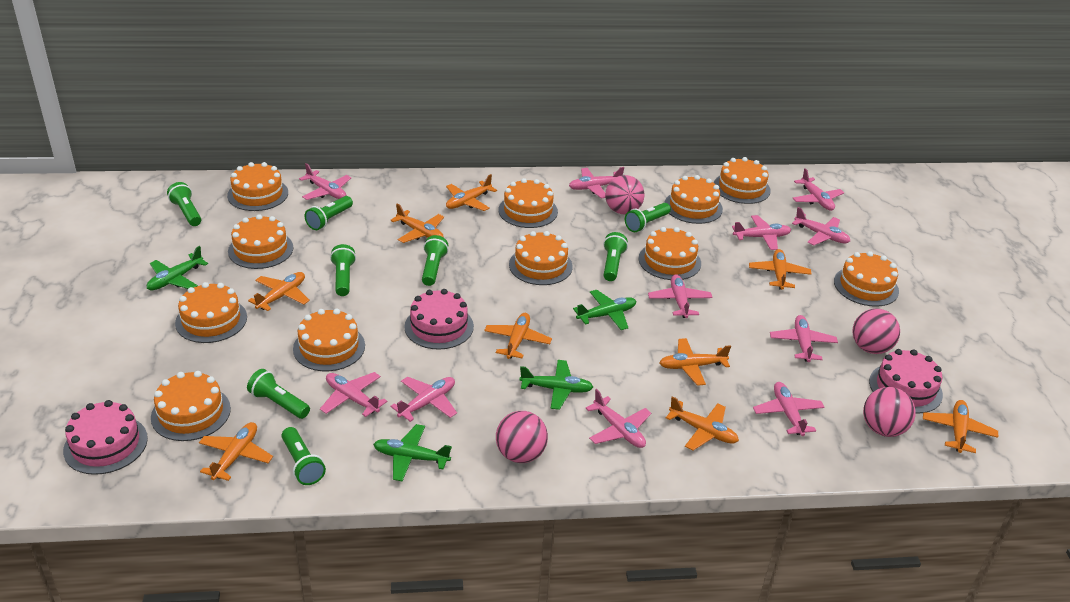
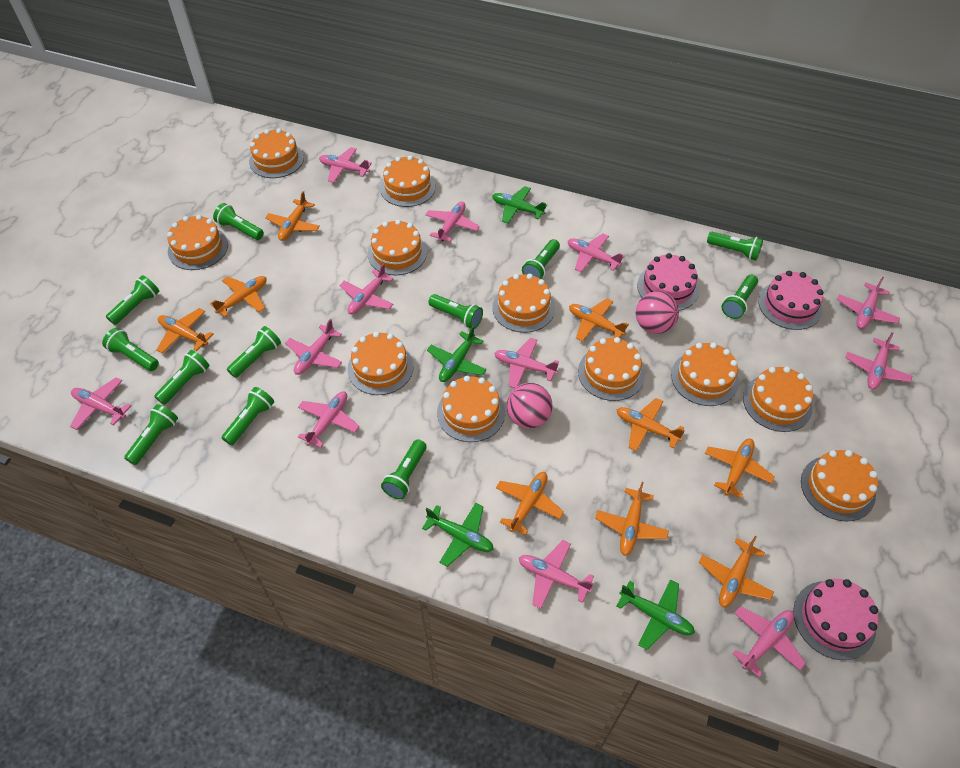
green flashlight: [167,182,201,226] [247,369,310,419] [282,427,326,485] [305,196,353,230] [330,244,356,296] [422,235,449,286] [603,232,628,281] [625,203,671,232] = 8 -> [102,328,159,371] [106,275,159,325] [124,404,178,465] [154,350,210,405] [213,203,264,240] [221,387,274,445] [227,326,281,378] [381,439,427,499] [428,294,483,329] [522,239,560,279] [707,232,763,261] [721,275,758,319] = 12
pink ball: [496,411,548,463] [605,175,645,214] [852,308,900,354] [863,387,916,437] = 4 -> [506,383,553,429] [636,291,679,334] = 2
pink plane: [299,163,351,200] [320,372,387,417] [390,377,457,422] [569,167,624,199] [585,389,651,448] [648,274,713,318] [732,215,791,250] [753,382,824,436] [770,315,838,362] [792,207,850,245] [793,168,844,211] = 11 -> [70,377,132,430] [285,319,342,375] [298,391,360,448] [319,147,372,183] [340,263,394,315] [425,201,480,242] [494,338,559,388] [519,540,594,609] [568,233,624,272] [732,606,806,677] [837,277,900,329] [845,332,913,389] = 12

